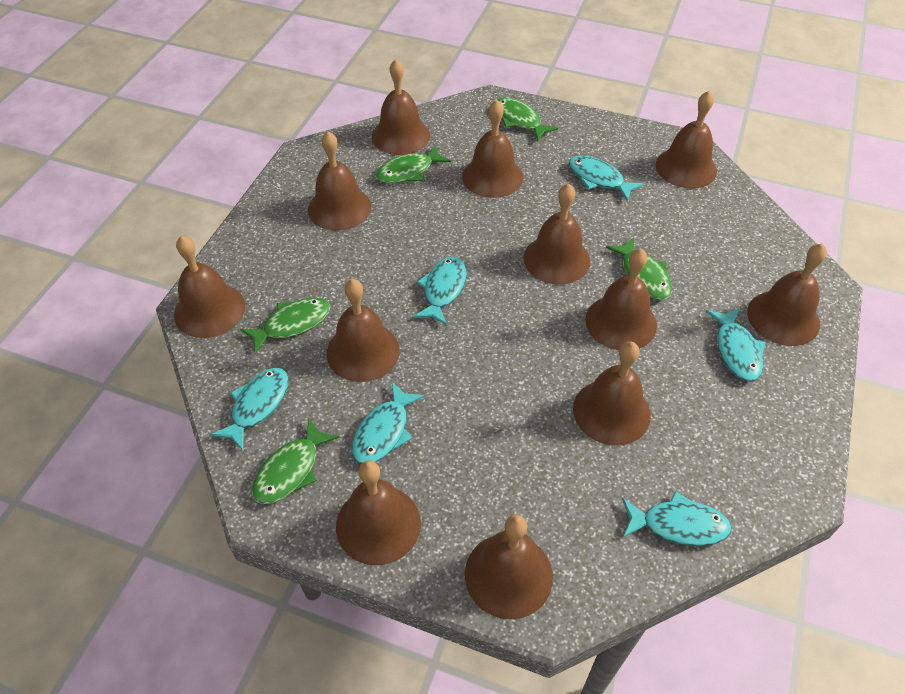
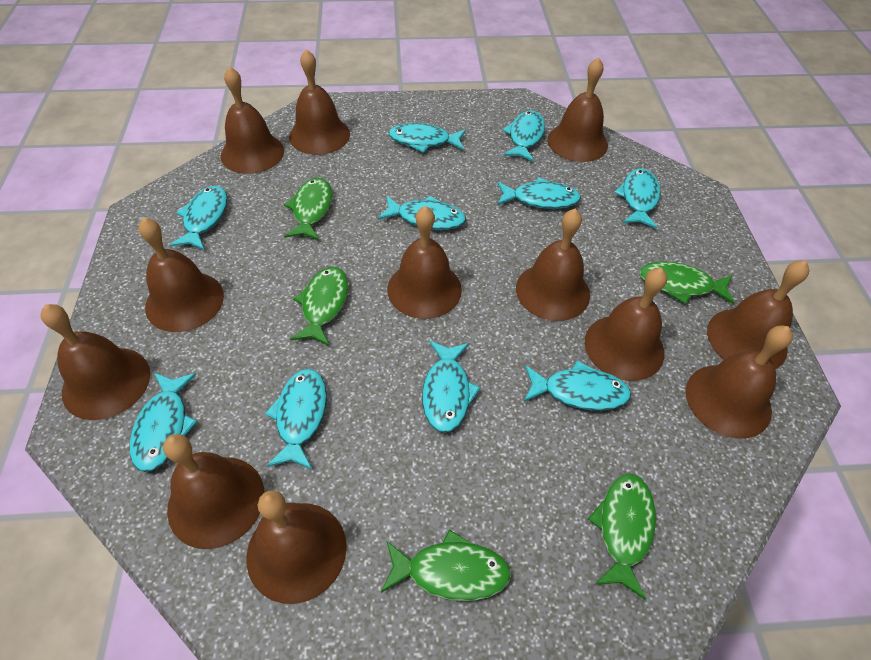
turquoise fish: [211,368,289,451] [352,382,425,464] [413,257,466,326] [569,155,644,201] [622,492,732,546] [706,308,766,382] = 6 -> [130,373,198,472] [170,186,227,250] [265,369,327,469] [378,196,466,230] [388,123,466,153] [422,341,480,433] [497,177,581,209] [502,111,545,161] [524,360,631,411] [614,168,660,229] = 10

